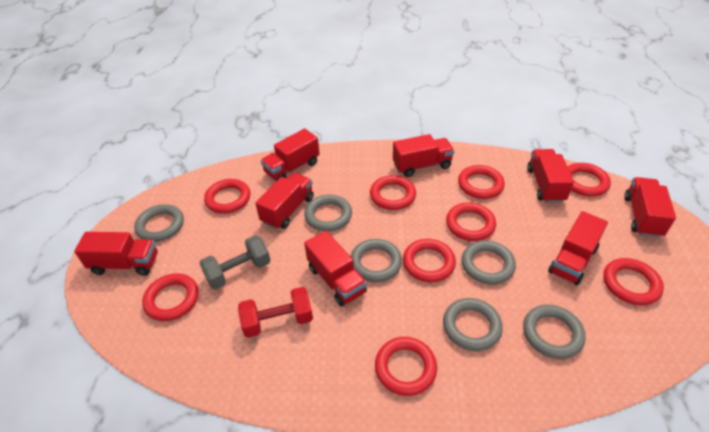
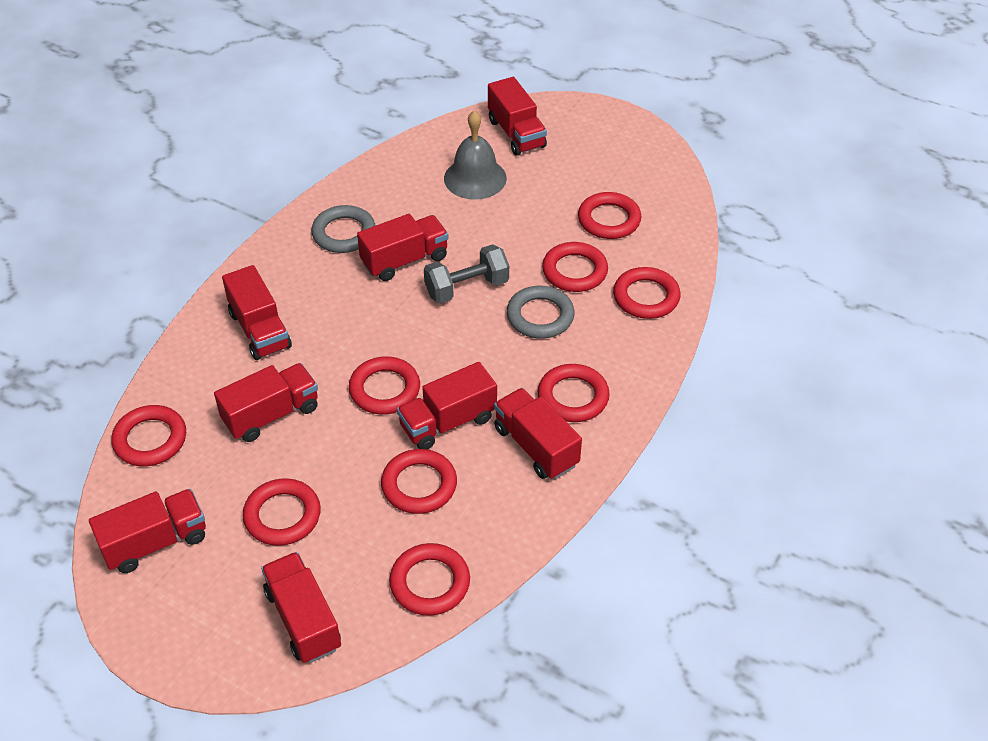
grey bell: none = 0 -> [444,110,507,199] = 1
grey ring: [134,204,184,242] [304,194,352,232] [350,239,402,282] [443,298,503,351] [462,240,516,285] [523,305,586,359] = 6 -> [311,205,376,253] [507,286,575,339] = 2
red dumbbell: [238,287,313,338] = 1 -> none = 0

